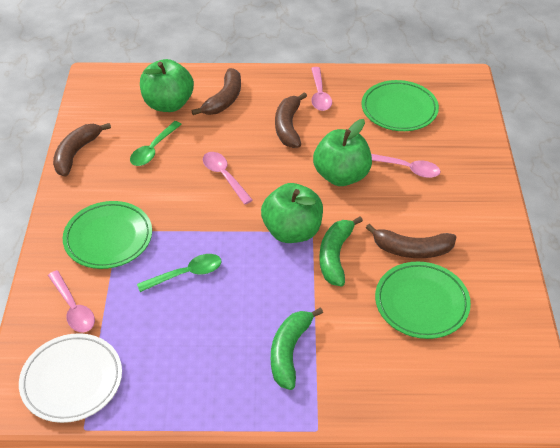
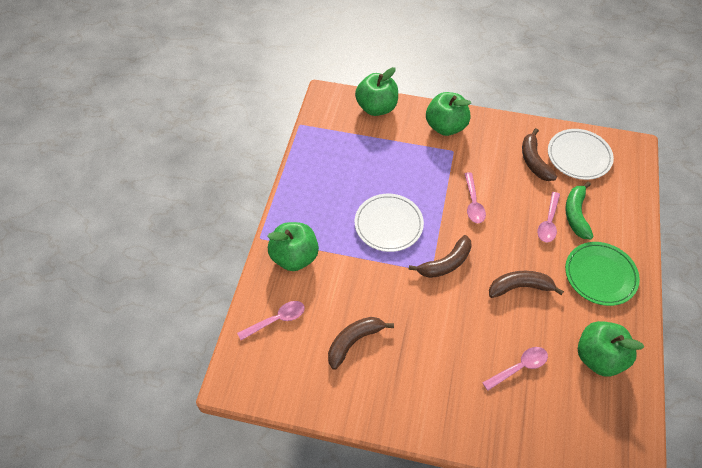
green apple: [140,59,194,112] [261,183,323,243] [313,119,372,186] = 3 -> [267,222,319,271] [355,67,398,116] [426,92,471,136] [578,321,644,376] = 4
green banana: [271,307,323,390] [319,217,363,286] = 2 -> [565,182,593,240] = 1
green plate: [63,201,152,269] [362,80,439,131] [375,262,471,339] = 3 -> [565,242,640,306] = 1
green spoon: [130,121,182,166] [137,254,222,292] = 2 -> none = 0
white plate: [19,333,122,423] = 1 -> [355,194,424,252] [548,129,614,180] = 2

